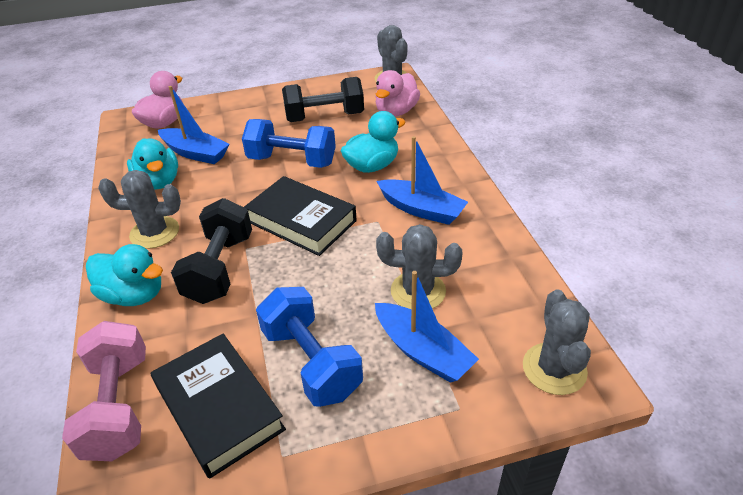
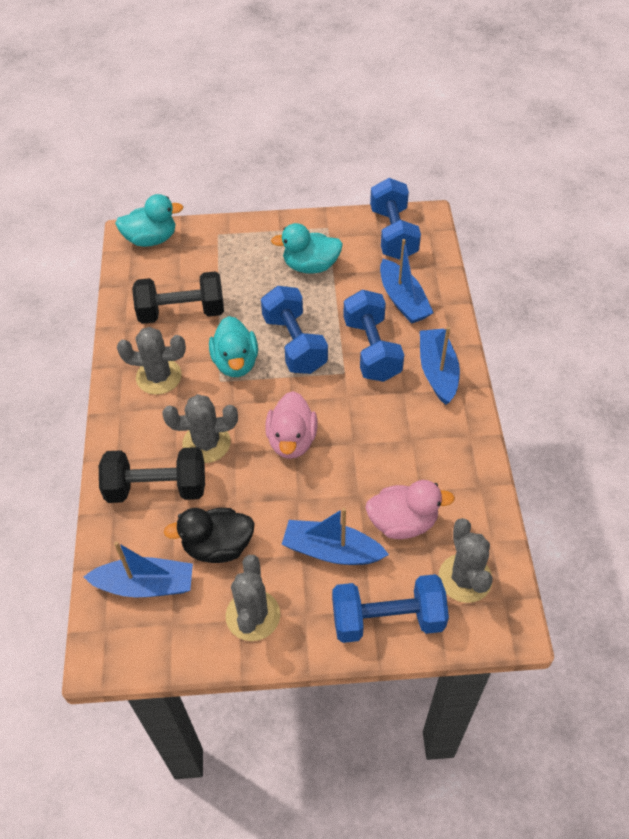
black book: [151,334,286,479] [244,176,357,256] = 2 -> none = 0
black duck: none = 0 -> [164,508,255,563] = 1
blue boat: [158,86,229,164] [375,271,479,383] [376,136,468,225] = 3 -> [83,541,193,597] [282,508,389,565] [380,239,434,324] [420,327,460,405] = 4
blue dumbbell: [242,119,336,168] [256,287,363,407] = 2 -> [261,286,328,374] [332,574,449,643] [343,290,404,382] [370,178,421,260] = 4
pink dumbbell: [62,321,146,461] = 1 -> none = 0

